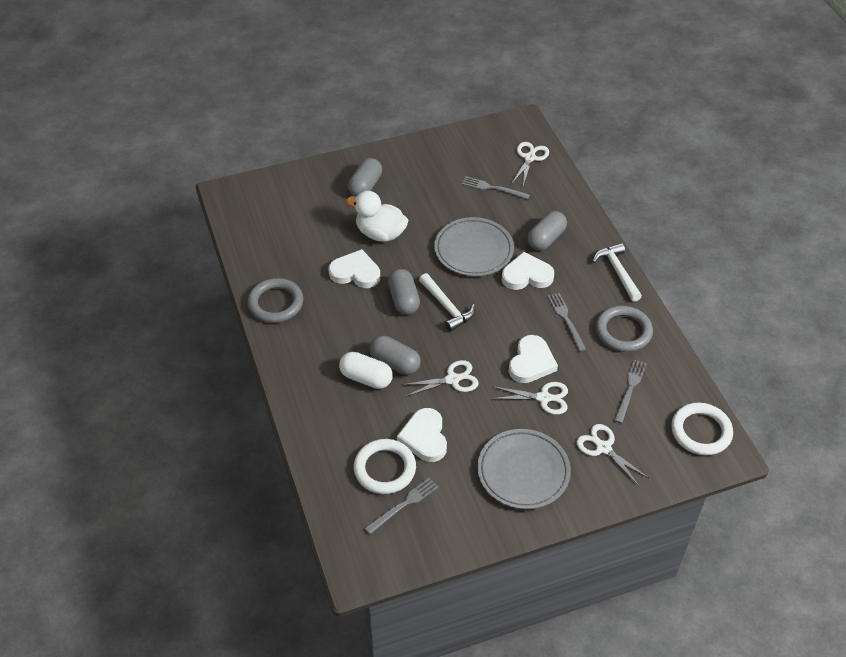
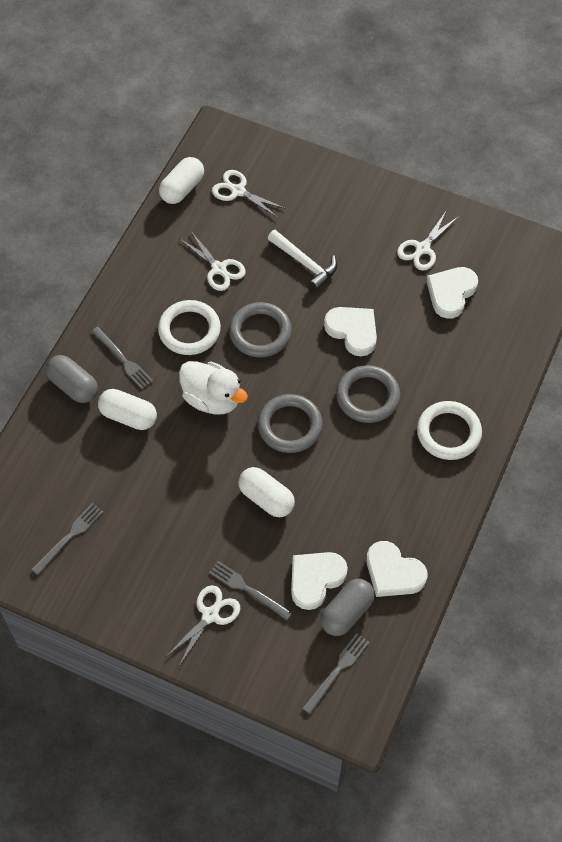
grey capsule: [348,158,382,197] [369,336,421,375] [388,269,420,315] [527,211,567,251] = 4 -> [46,355,98,403] [320,579,375,636] = 2
grey plate: [434,217,514,276] [477,429,571,509] = 2 -> none = 0
grey ring: [247,278,303,323] [596,305,653,352] = 2 -> [229,302,292,357] [258,394,323,453] [336,365,400,423] = 3
white capsule: [339,352,393,389] = 1 -> [98,389,157,430] [159,157,204,204] [238,467,295,517] = 3
white hammer: [419,273,475,332] [592,243,642,302] = 2 -> [267,230,337,291] = 1

